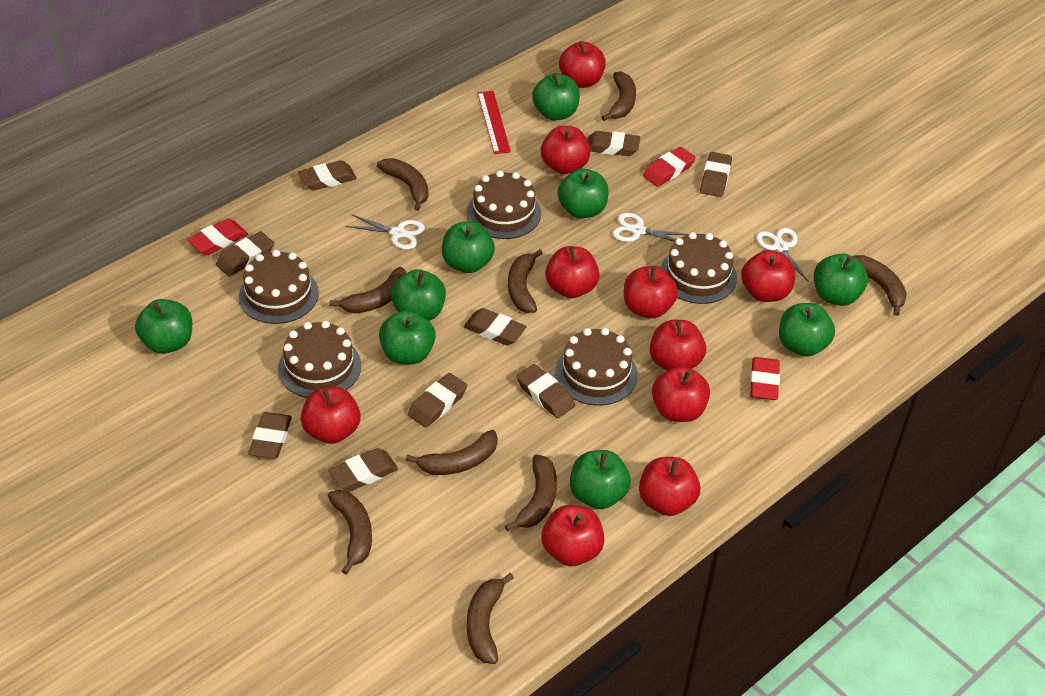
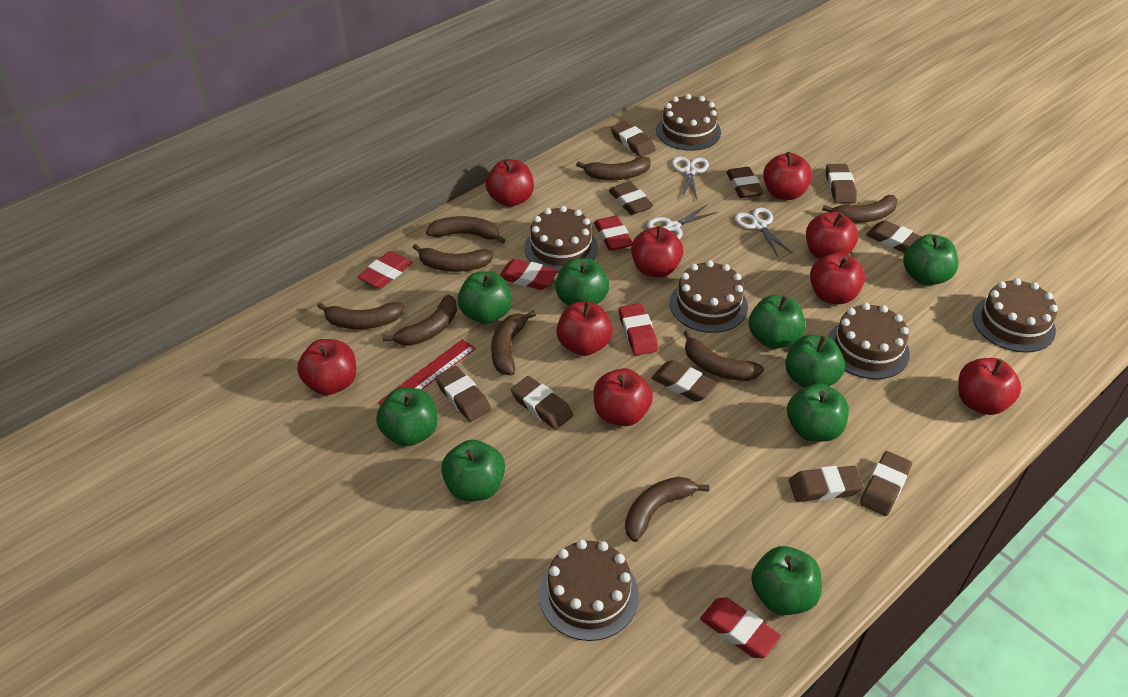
brown cake: [239,250,319,324] [278,321,361,398] [466,170,541,239] [555,328,638,406] [660,232,737,304] = 5 -> [524,206,598,273] [539,540,639,641] [656,94,721,151] [670,260,748,333] [828,303,910,379] [973,278,1058,353] = 6
brown eraser: [216,231,274,277] [248,412,292,459] [298,160,357,190] [329,448,398,492] [408,373,467,427] [464,308,527,346] [516,364,575,418] [587,131,640,156] [700,152,732,197] = 9 -> [435,366,491,422] [511,376,573,430] [609,182,653,215] [611,121,656,157] [652,360,718,402] [726,167,764,198] [789,466,864,502] [826,164,857,203] [860,451,912,516] [866,220,922,253] = 10
red apple: [301,387,361,444] [541,126,590,174] [541,505,604,566] [545,246,599,298] [559,41,606,88] [624,266,678,319] [639,457,700,516] [650,320,706,371] [652,366,710,422] [741,250,795,302] = 10 -> [297,339,356,395] [486,159,534,207] [556,302,613,356] [593,368,653,426] [631,226,683,277] [763,152,812,200] [806,212,858,259] [810,252,865,304] [958,358,1021,415] = 9
red eraser: [187,218,248,255] [643,147,696,187] [750,357,780,400] = 3 -> [358,251,412,289] [500,259,558,290] [594,216,633,251] [619,303,658,356] [700,598,781,658] = 5

